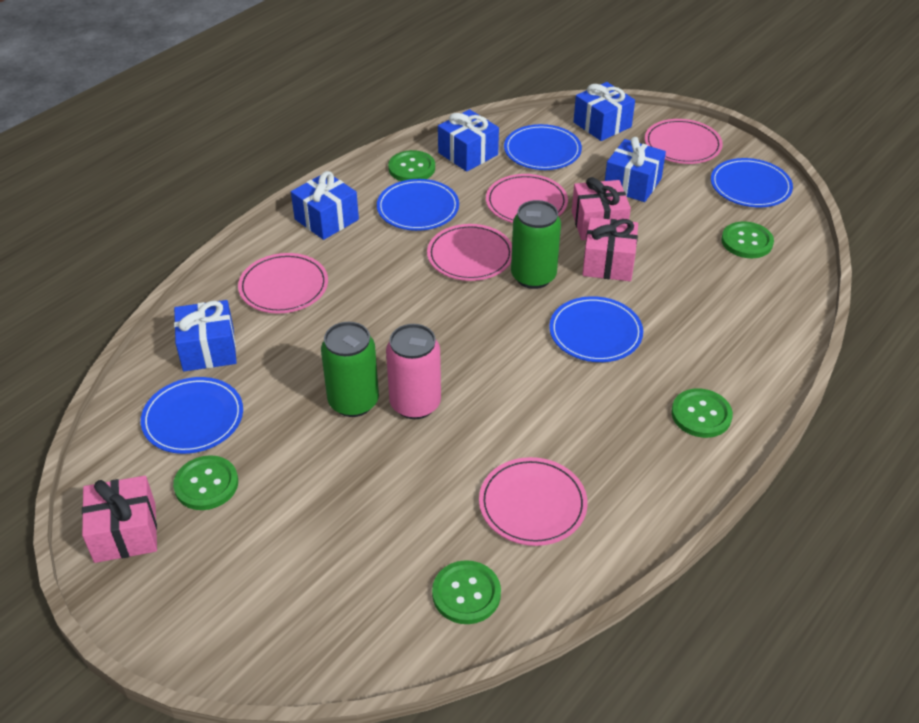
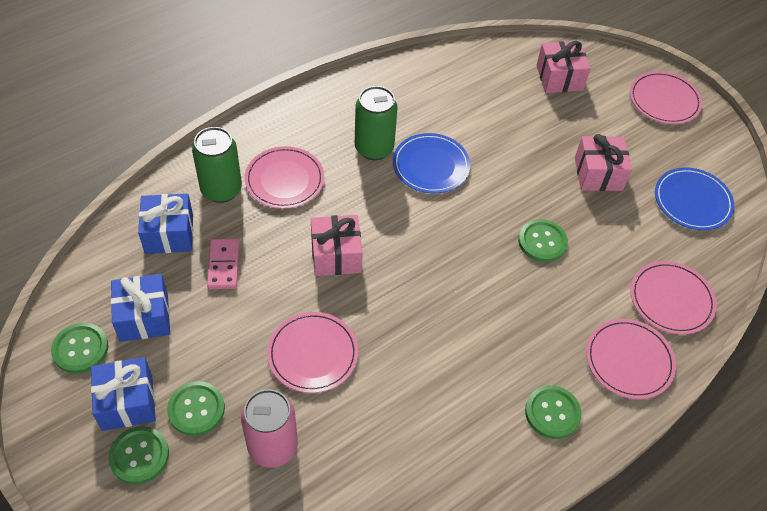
blue gift: [174,300,237,371] [291,171,359,240] [438,109,499,171] [574,82,635,141] [605,137,666,202] = 5 -> [91,357,156,431] [111,274,170,342] [138,194,193,254] = 3
blue plate: [141,377,243,454] [377,179,459,231] [504,124,582,170] [549,296,643,362] [711,158,793,207] = 5 -> [393,133,470,193] [655,167,734,230] = 2
pink domino: none = 0 -> [207,238,239,289] = 1

